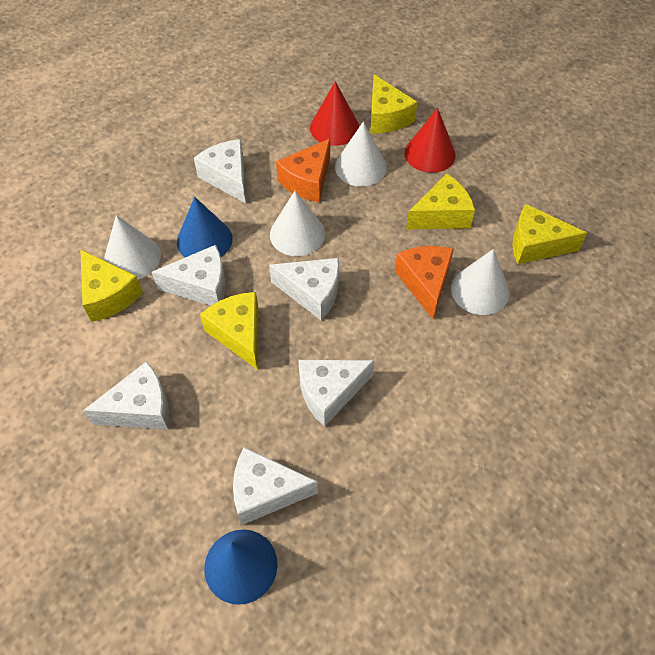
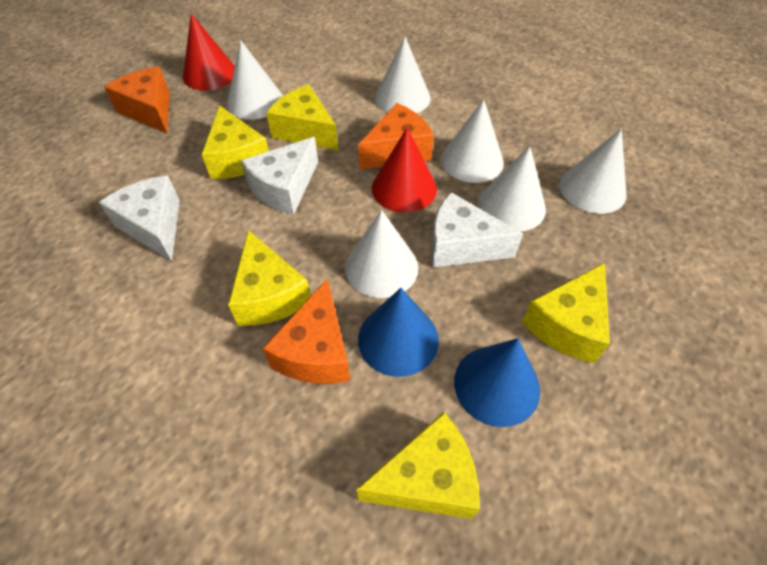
orange cheese: [276,139,330,202] [395,246,454,319] = 2 -> [104,67,170,133] [263,278,350,384] [358,103,434,169] = 3
white cheese: [83,361,170,430] [152,245,226,306] [194,139,246,204] [233,447,318,525] [269,258,339,320] [298,360,375,427] = 6 -> [99,176,180,261] [241,137,318,215] [431,192,523,268] = 3
white cone: [104,215,161,280] [270,191,325,256] [335,121,387,187] [451,249,509,315] = 4 -> [227,40,283,120] [345,210,418,298] [375,37,431,113] [441,99,504,183] [478,146,546,231] [560,129,627,214] = 6

